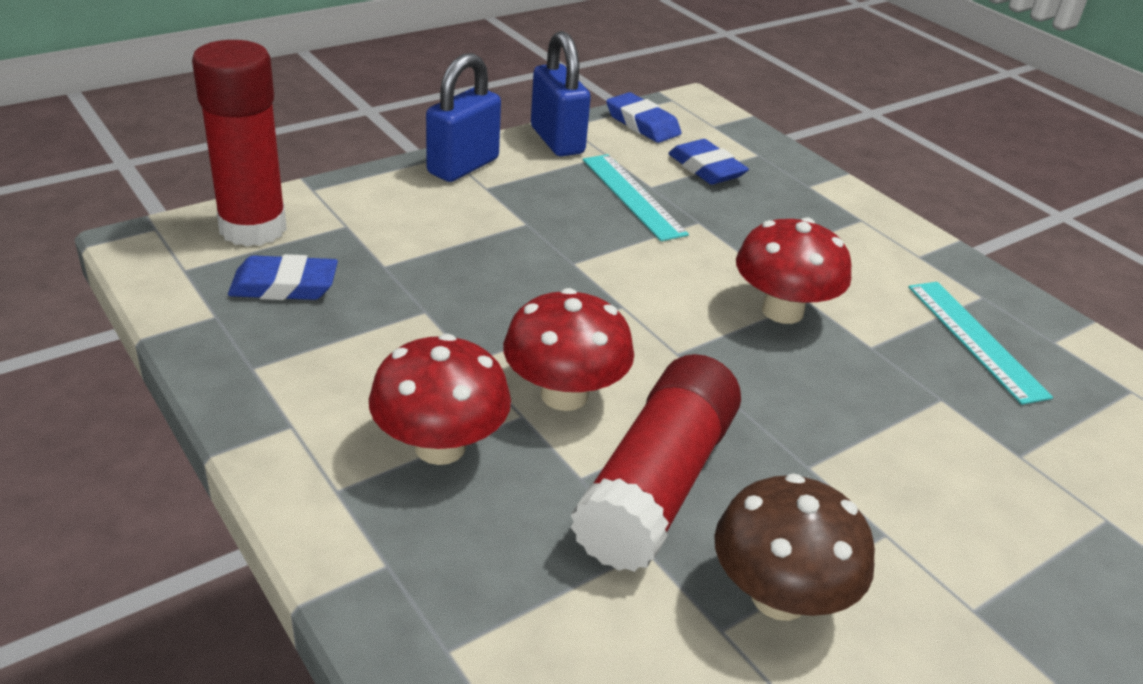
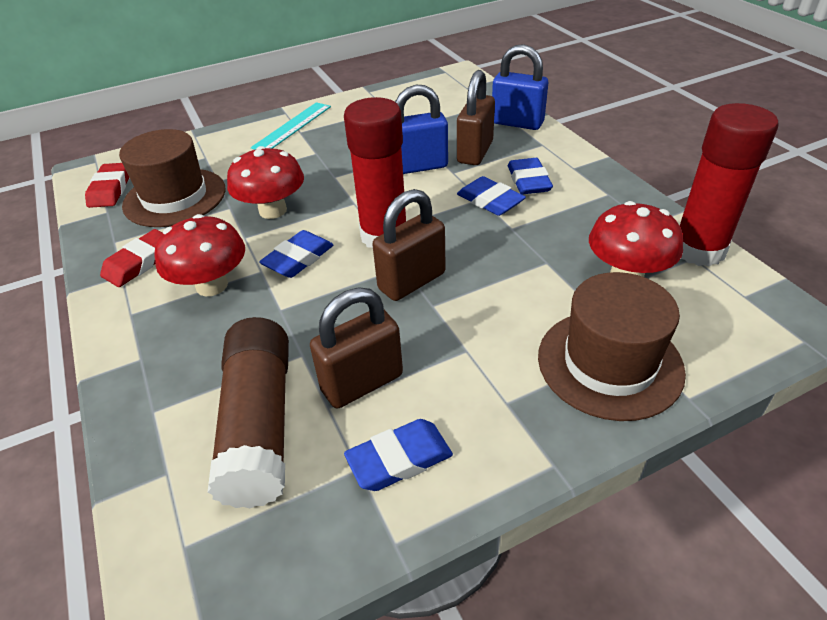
blue eraser: [228,254,338,300] [606,92,681,143] [668,139,749,185] = 3 -> [259,230,333,278] [344,419,453,491] [457,176,526,216] [508,158,553,194] = 4
brown glue stick: none = 0 -> [208,317,289,508] = 1
brown hat: none = 0 -> [119,129,226,227] [538,272,686,421] = 2
brown mushroom: [714,473,875,621] = 1 -> none = 0
brown padlock: none = 0 -> [310,288,403,409] [372,189,446,301] [457,70,495,165] = 3
red eraser: none = 0 -> [85,163,129,208] [100,229,163,287] = 2
turquoise ruler: [583,154,689,241] [908,282,1053,405] = 2 -> [251,102,331,150] = 1

